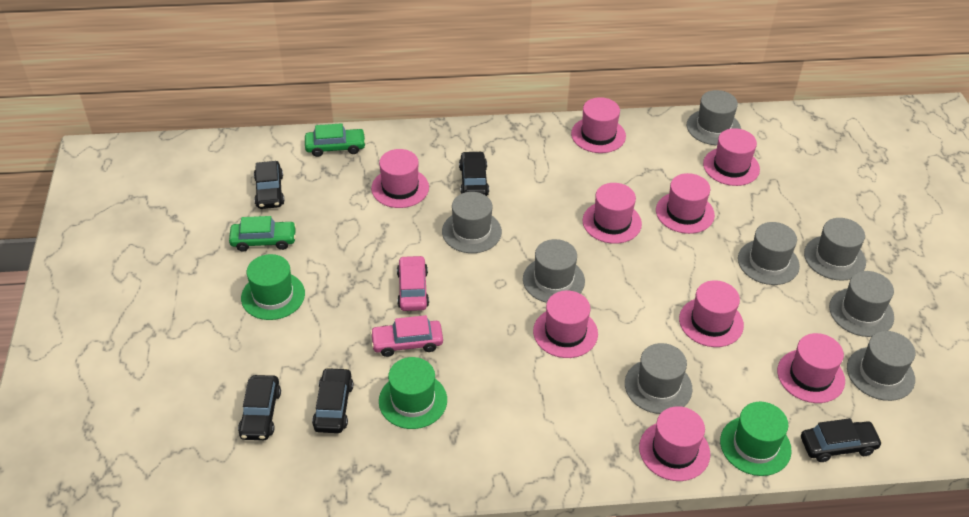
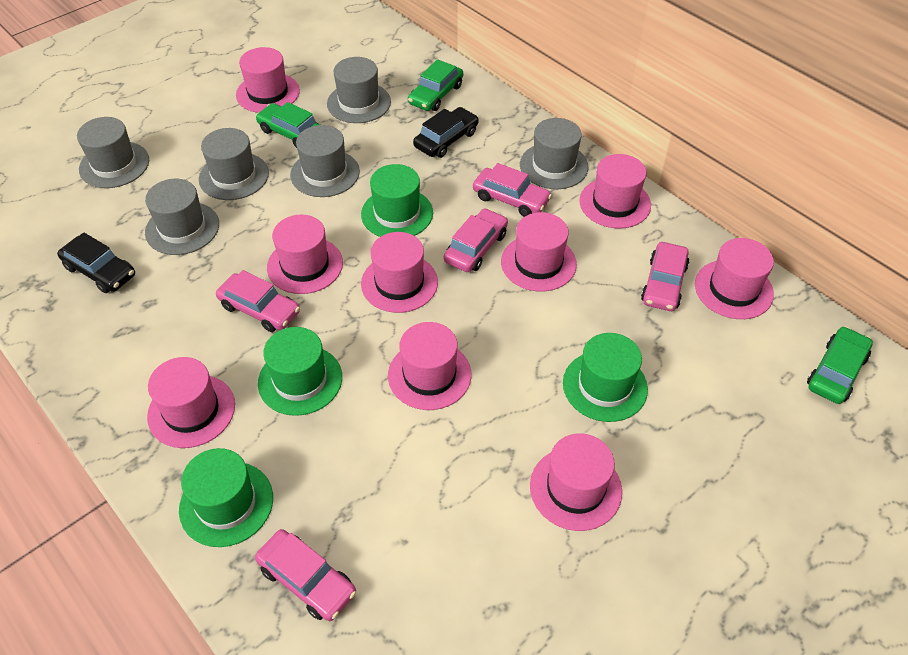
black car: [238,375,281,440] [254,161,285,209] [312,367,353,433] [459,151,489,196] [801,418,882,462] = 5 -> [57,232,135,293] [413,107,479,158] = 2
green car: [229,216,296,252] [305,123,366,157] = 2 -> [256,102,320,148] [408,59,463,111] [807,326,873,404] = 3
green hat: [241,254,305,320] [379,357,447,429] [720,402,792,476] = 3 -> [179,448,273,547] [258,327,342,416] [361,164,433,237] [563,333,648,422] = 4
grey hat: [442,192,502,253] [523,239,585,303] [625,343,692,414] [687,90,741,145] [738,222,800,285] [804,218,866,281] [829,271,894,337] [847,331,915,401] = 8 -> [77,117,149,188] [145,179,219,255] [199,128,269,200] [290,125,360,197] [327,57,391,123] [520,118,589,189] = 6
pink car: [370,315,443,357] [397,255,429,311] = 2 -> [216,270,300,332] [255,529,356,621] [444,208,508,272] [473,163,552,217] [641,242,689,311] = 5

